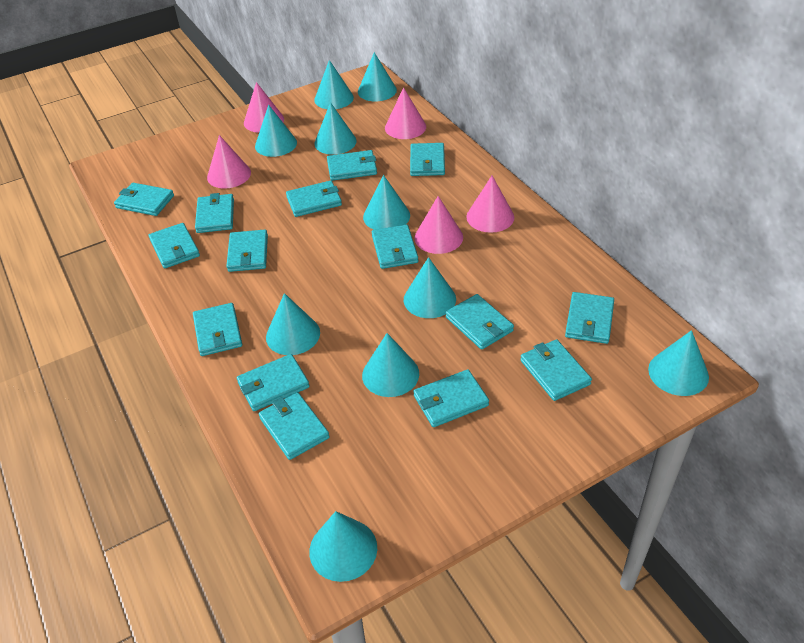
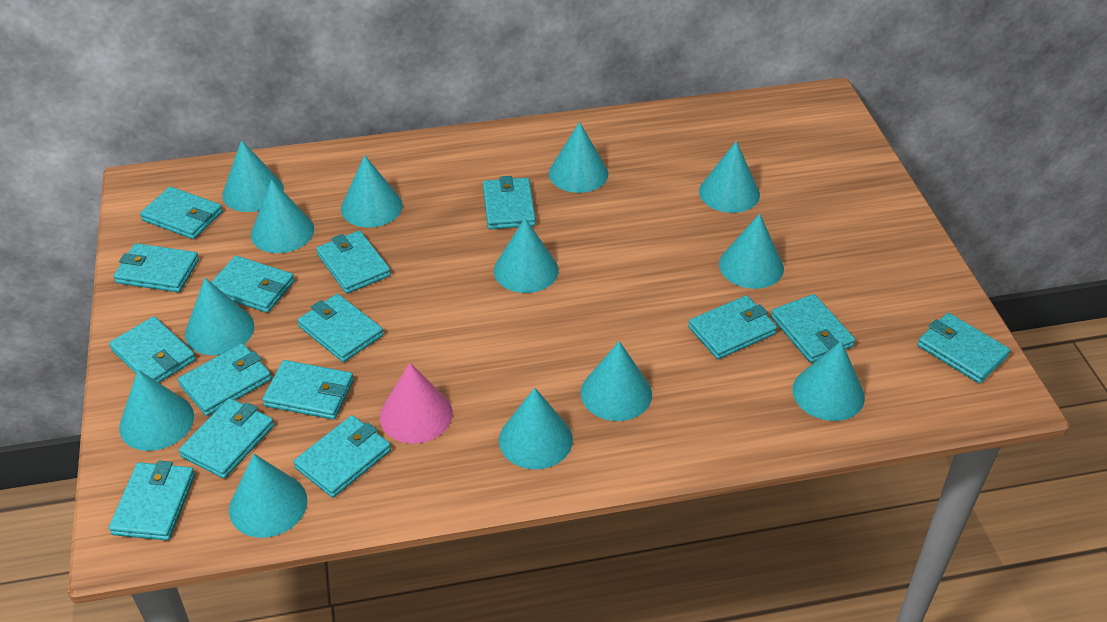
pink cone: [207,135,251,188] [244,82,284,133] [385,87,426,139] [414,196,463,254] [466,176,514,233] = 5 -> [380,363,453,444] = 1
turquoise cone: [255,105,297,157] [266,293,320,355] [309,511,377,582] [314,60,354,109] [314,102,356,155] [358,52,397,101] [362,333,419,397] [363,175,410,230] [404,257,456,318] [648,330,709,396] = 10 -> [119,370,194,451] [185,278,254,355] [222,140,284,212] [229,454,307,538] [251,180,314,253] [341,155,403,228] [494,218,558,293] [499,388,573,469] [549,122,608,193] [581,341,652,421] [699,141,760,213] [719,214,784,289] [792,341,865,421] = 13

